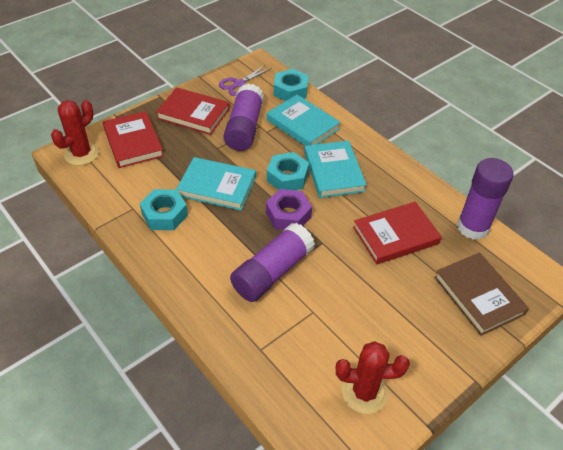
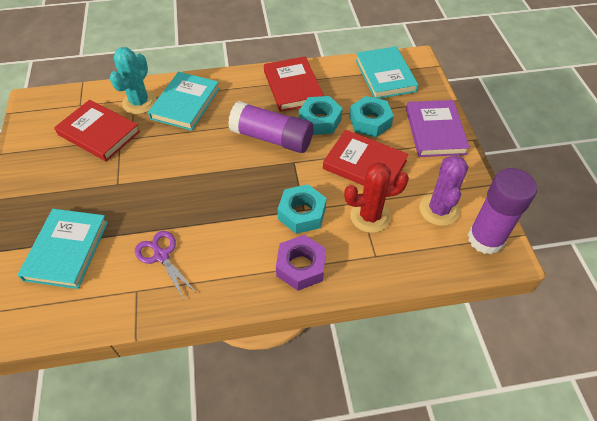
brown book: [434,252,529,336] = 1 -> none = 0
purple book: none = 0 -> [406,100,470,157] = 1
purple cactus: none = 0 -> [419,155,468,226] = 1
purple glue stick: [223,83,264,151] [230,223,315,302] [457,158,514,240] = 3 -> [228,101,313,153] [468,168,537,255] = 2
red cactus: [51,100,99,165] [336,341,410,414] = 2 -> [344,162,409,233] = 1
turquoise cactus: none = 0 -> [109,47,156,114] = 1

